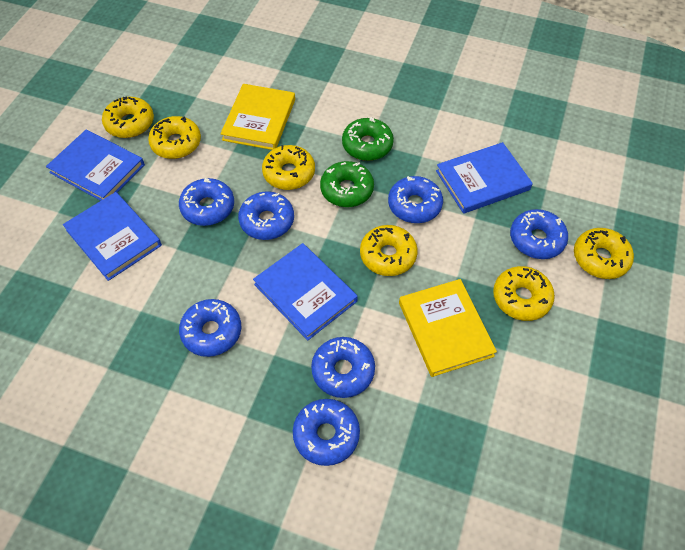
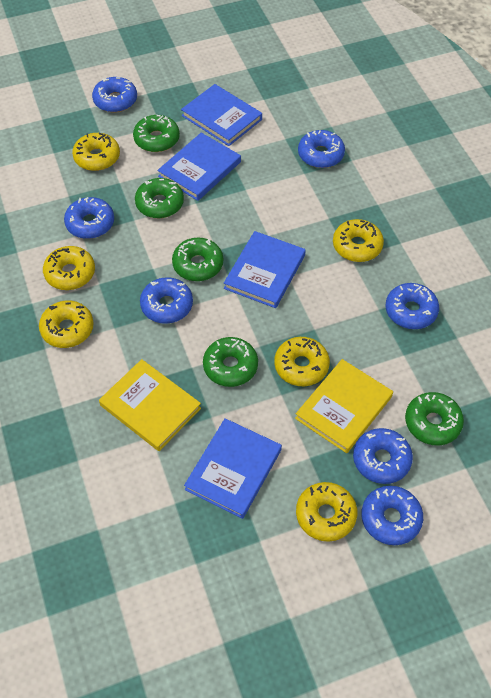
green donut: [320,161,374,207] [342,117,394,161] = 2 -> [133,115,180,152] [135,178,184,218] [172,238,223,281] [203,337,258,387] [405,392,464,445] = 5

